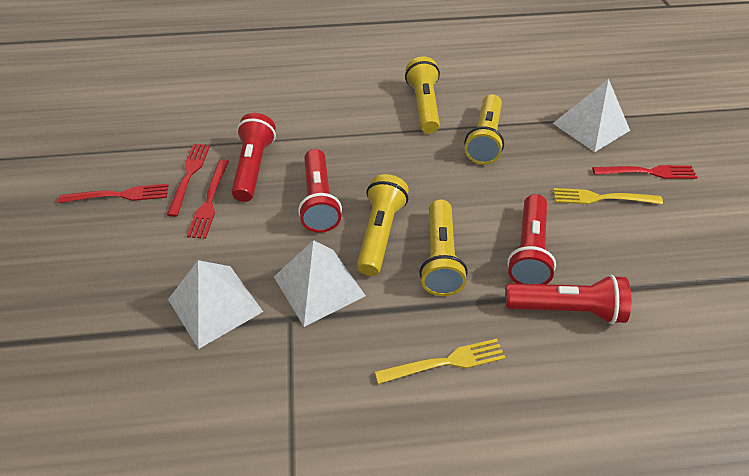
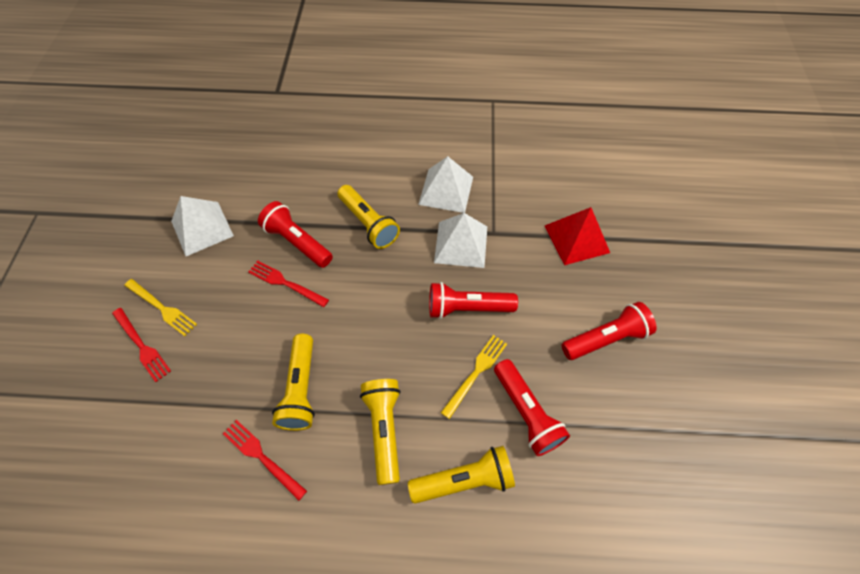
red fork: [58,184,169,203] [167,144,210,217] [187,160,229,239] [592,165,698,179] = 4 -> [112,308,171,382] [223,420,307,501] [248,260,329,307] = 3
red pyramid: none = 0 -> [545,207,610,265] = 1

